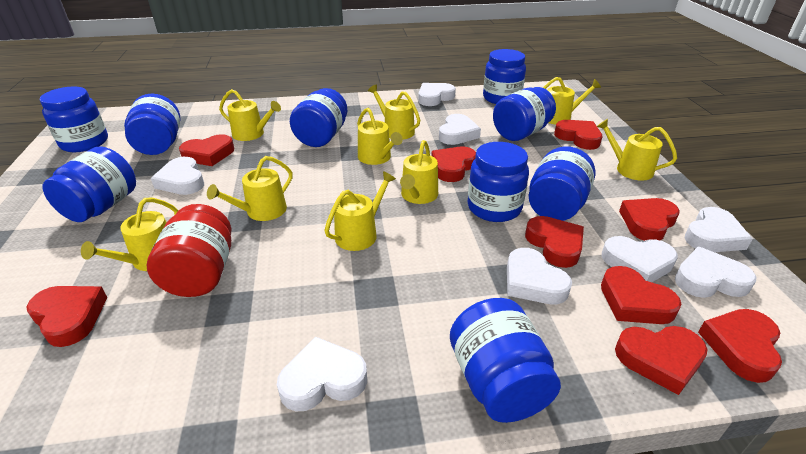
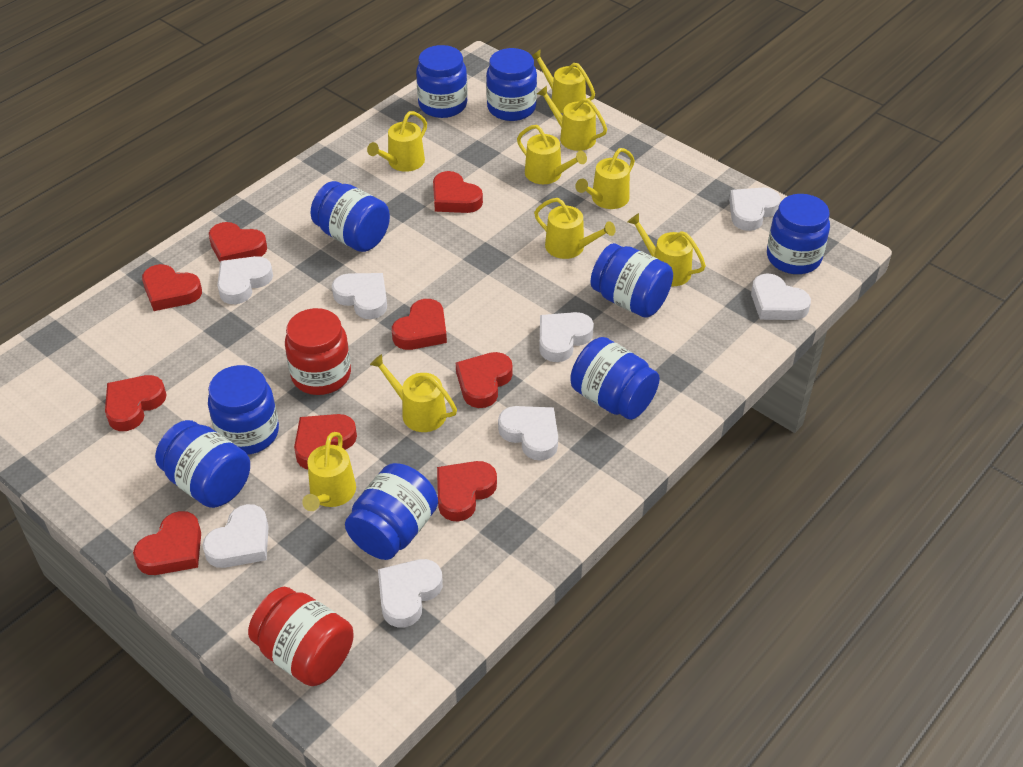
red jar: [147,204,231,297] = 1 -> [248,587,354,686] [285,308,351,395] = 2

